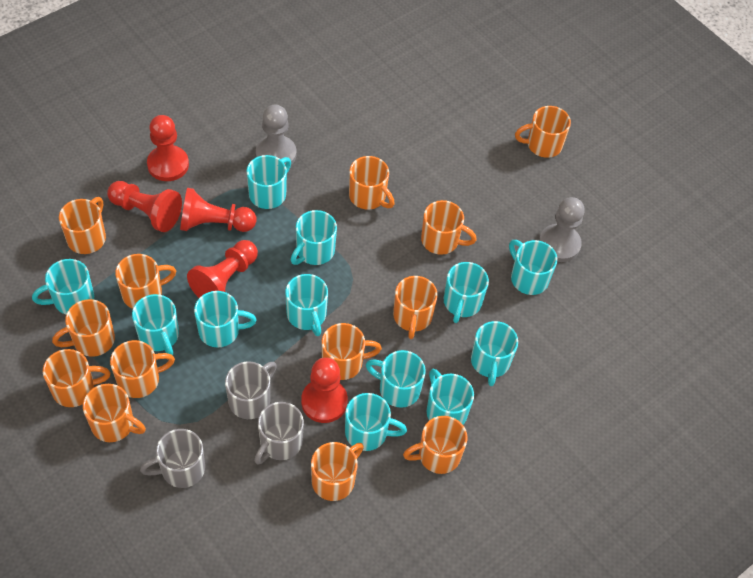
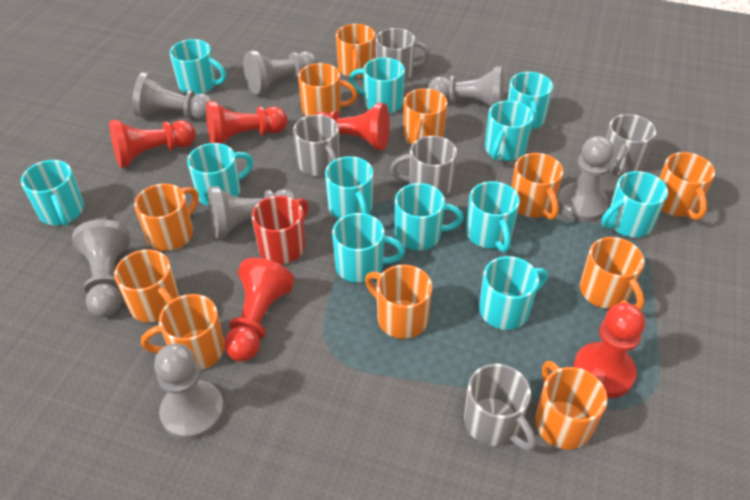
grey mug: [140,429,205,488] [225,361,277,419] [254,402,304,465] = 3 -> [293,115,339,176] [376,28,430,81] [390,136,457,196] [464,364,536,451] [606,114,656,175] = 5
grey pawn: [256,105,296,166] [539,197,585,262] = 2 -> [72,219,130,317] [132,72,213,120] [154,343,224,441] [208,186,298,239] [243,50,318,95] [428,66,504,107] [557,136,614,222] = 7
orange mug: [43,349,111,407] [52,299,115,357] [59,197,106,254] [83,384,146,442] [110,340,175,398] [115,254,176,309] [311,442,364,501] [322,323,382,380] [349,156,395,210] [393,276,438,339] [403,416,467,474] [421,200,477,255] [515,106,571,158] = 13 -> [114,249,179,322] [134,184,199,251] [141,294,224,370] [298,63,358,116] [336,24,375,78] [365,265,432,339] [403,88,448,145] [511,153,563,220] [535,361,607,450] [580,237,645,310] [660,152,715,220] = 11
red mug: none = 0 -> [251,196,308,264] = 1

